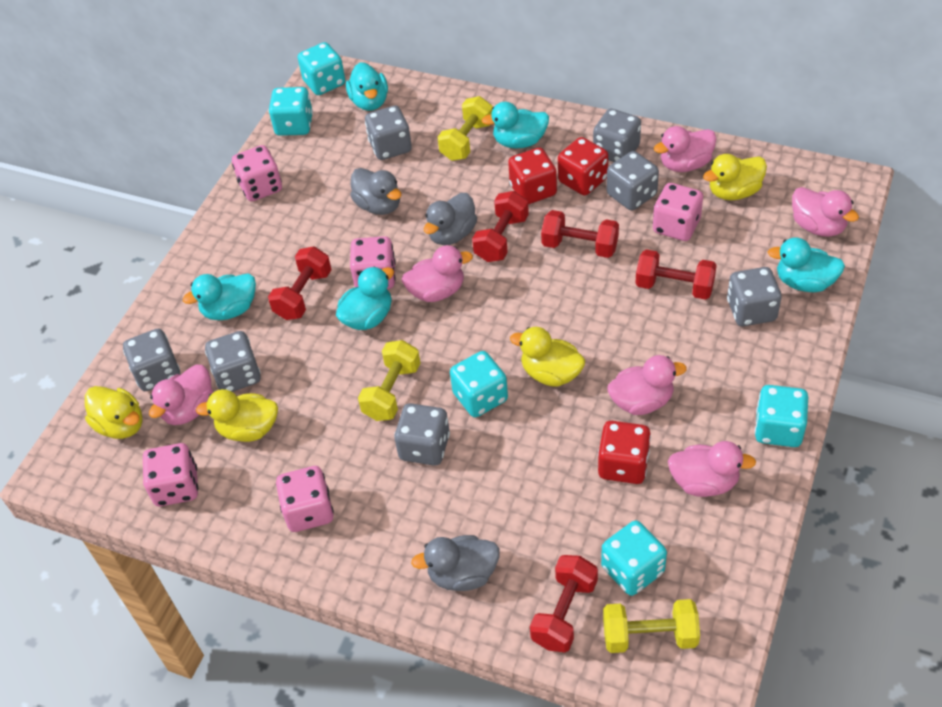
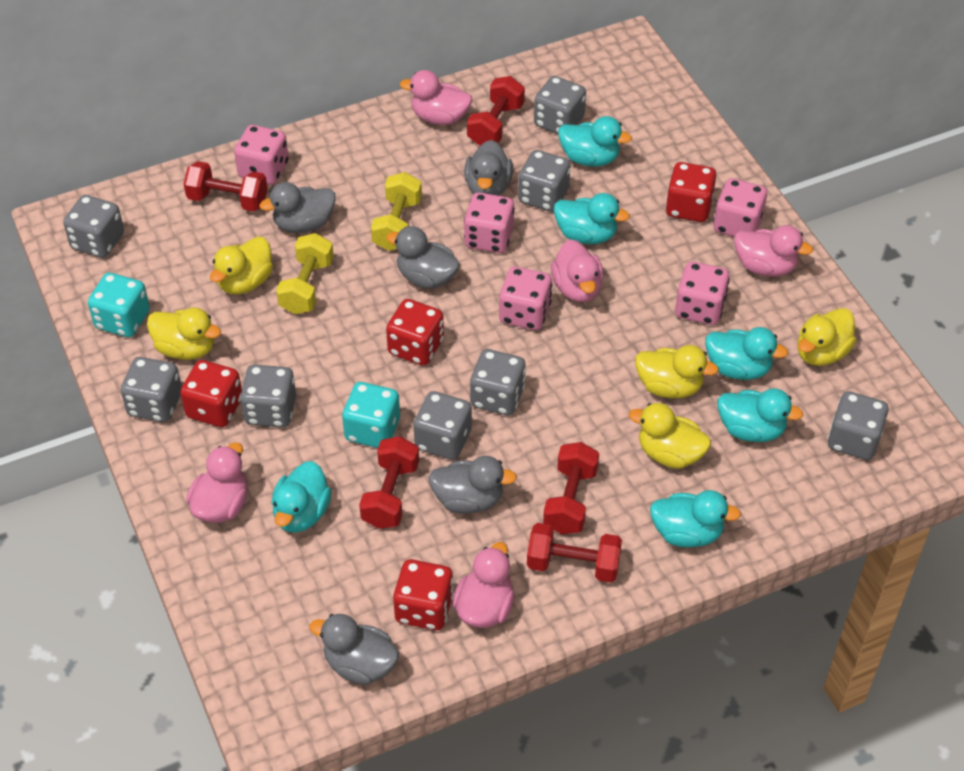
grey dice: [123,329,180,391] [205,331,261,392] [365,106,412,160] [394,403,450,466] [593,109,641,162] [607,151,659,210] [727,267,782,326] = 7 -> [63,195,124,258] [121,357,182,422] [240,365,296,428] [414,391,472,460] [470,349,526,416] [518,150,571,212] [534,76,586,134] [828,391,889,460] = 8
grey duck: [350,168,401,215] [411,535,500,591] [424,193,477,245] = 3 -> [259,182,336,233] [309,614,399,685] [386,226,460,288] [429,456,517,514] [464,140,513,196] = 5
pink duck: [149,365,213,425] [402,245,473,302] [607,355,687,415] [654,126,716,172] [668,441,756,497] [792,187,859,237] = 6 -> [186,442,247,523] [400,70,472,125] [452,542,514,628] [551,239,604,302] [734,225,813,277] = 5
red dice: [508,148,557,204] [558,137,608,196] [598,421,651,484] = 3 -> [180,360,242,427] [386,299,444,366] [393,559,454,630] [666,162,716,222] = 4
turquoise dice: [269,87,313,136] [298,42,345,95] [450,351,508,417] [601,520,667,596] [755,385,808,447] = 5 -> [88,273,150,337] [342,382,400,448] = 2
turquoise duck: [183,273,256,320] [336,267,394,330] [346,62,388,111] [482,102,549,149] [768,238,845,292] = 5 -> [272,461,332,533] [554,193,630,244] [558,116,632,167] [650,490,741,547] [705,327,788,380] [718,388,803,442] = 6
yellow duck: [85,386,143,439] [196,389,278,442] [510,327,585,386] [703,154,767,200] = 4 -> [147,307,221,360] [210,237,273,294] [629,403,711,469] [635,345,719,398] [797,308,856,366] = 5
yellow dumbbell: [358,340,421,421] [437,96,493,161] [603,599,700,653] = 3 -> [276,233,334,314] [371,172,422,251] = 2

